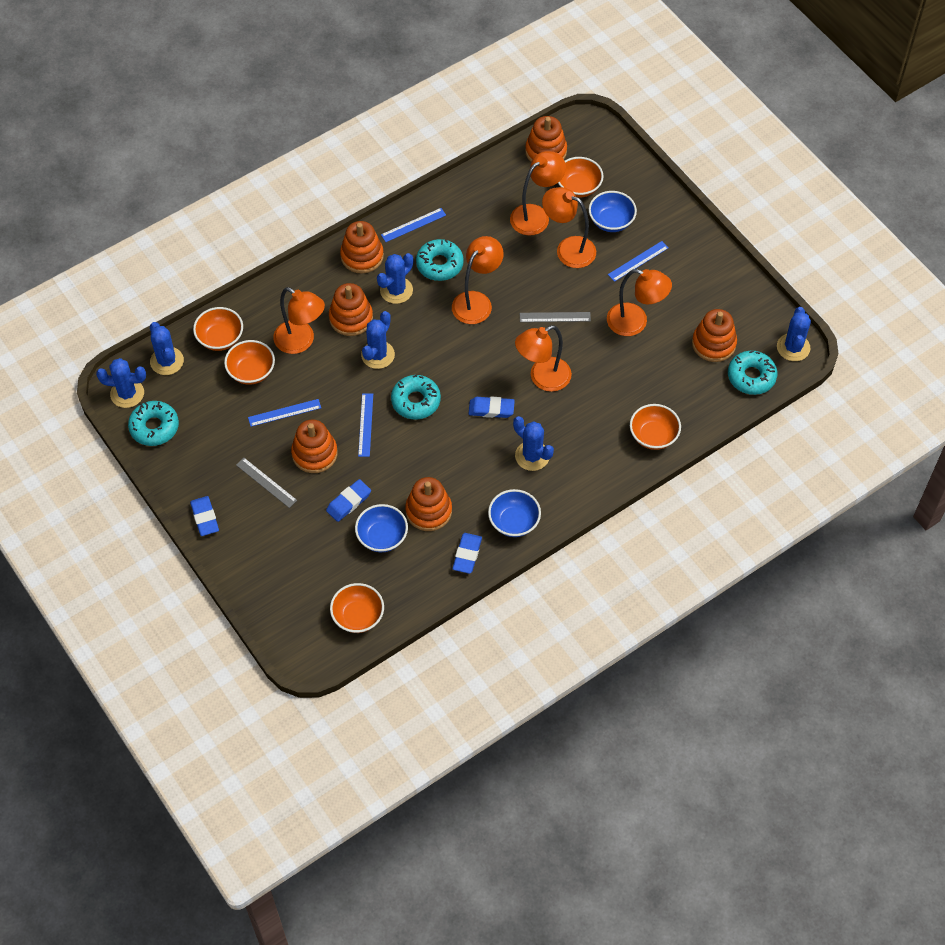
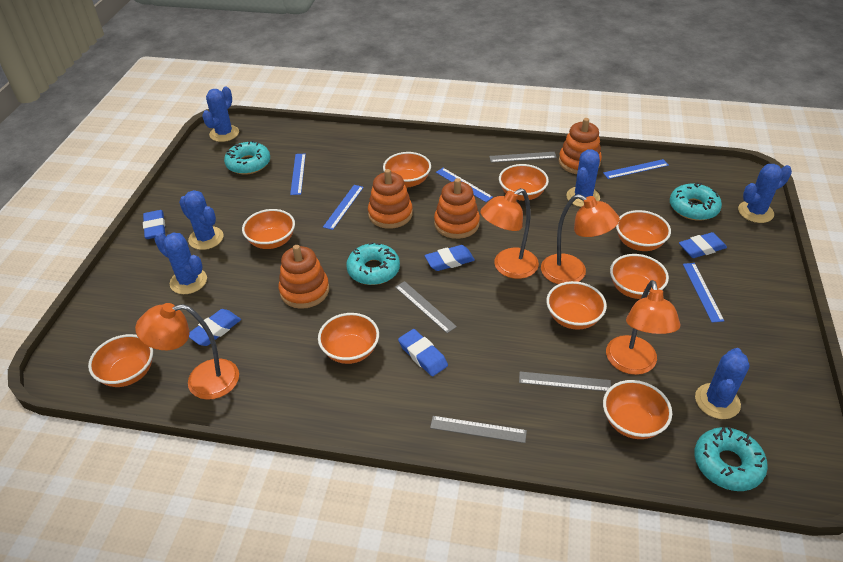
blue bowl: [355,504,408,552] [488,489,541,537] [589,191,637,232] = 3 -> none = 0
blue eraser: [190,496,219,536] [326,479,371,522] [453,533,482,574] [469,396,515,418] = 4 -> [143,210,165,239] [189,309,241,346] [398,329,448,376] [425,245,475,271] [679,232,727,258] = 5
blue ruler: [248,399,321,427] [358,393,373,457] [381,208,446,242] [608,241,669,282] = 4 -> [290,154,306,195] [323,185,364,230] [436,168,493,202] [603,159,669,179] [683,263,724,322] = 5
grey ruler: [236,458,297,508] [520,312,591,322] = 2 -> [395,281,457,333] [430,416,527,443] [489,152,557,163] [519,372,611,391] = 4
orange bowl: [193,307,243,351] [224,340,275,385] [330,583,384,633] [558,157,604,198] [630,404,681,450] = 5 -> [88,334,153,387] [242,209,295,249] [318,313,379,364] [383,152,431,187] [499,164,549,201] [546,281,607,330] [603,380,672,439] [610,254,669,299] [616,210,671,251] = 9
orange lamp: [273,287,325,354] [452,236,504,324] [510,151,566,235] [515,325,572,392] [542,187,596,268] [607,269,672,336] = 6 -> [135,303,239,400] [480,188,539,279] [541,194,620,284] [606,280,681,375] = 4
orange stacking toy: [291,419,337,473] [329,283,373,336] [340,221,384,274] [405,477,452,531] [525,116,567,162] [692,309,737,362] = 6 -> [278,245,329,309] [368,169,413,229] [434,178,480,239] [559,118,602,174] = 4

